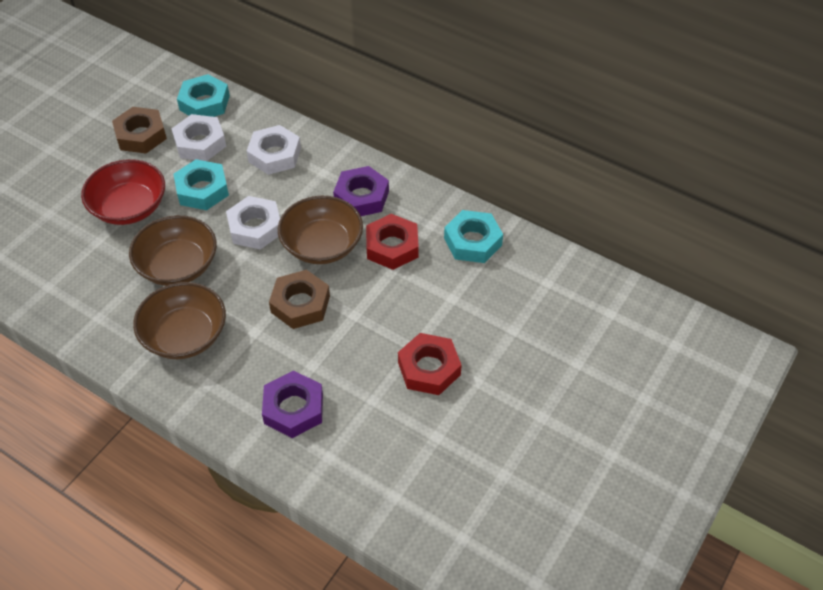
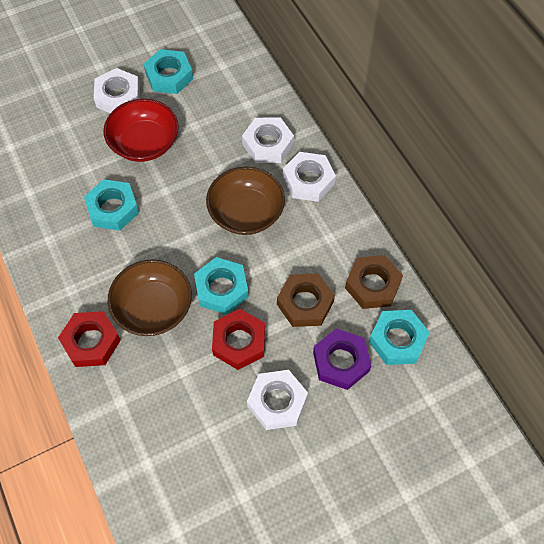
brown bowl: [129,215,217,286] [133,282,226,359] [278,195,363,264] = 3 -> [108,259,192,336] [206,167,285,235] = 2
purple nut: [262,371,323,438] [333,166,389,216] = 2 -> [313,329,371,390] = 1
turquoise nut: [173,159,229,210] [177,74,230,117] [444,210,503,263] = 3 -> [84,179,139,231] [144,49,193,94] [194,257,249,314] [369,310,430,365] = 4
white nut: [172,114,226,161] [226,196,280,250] [247,125,301,175] = 3 -> [94,68,140,113] [242,118,294,163] [247,370,308,430] [283,152,336,202] = 4

